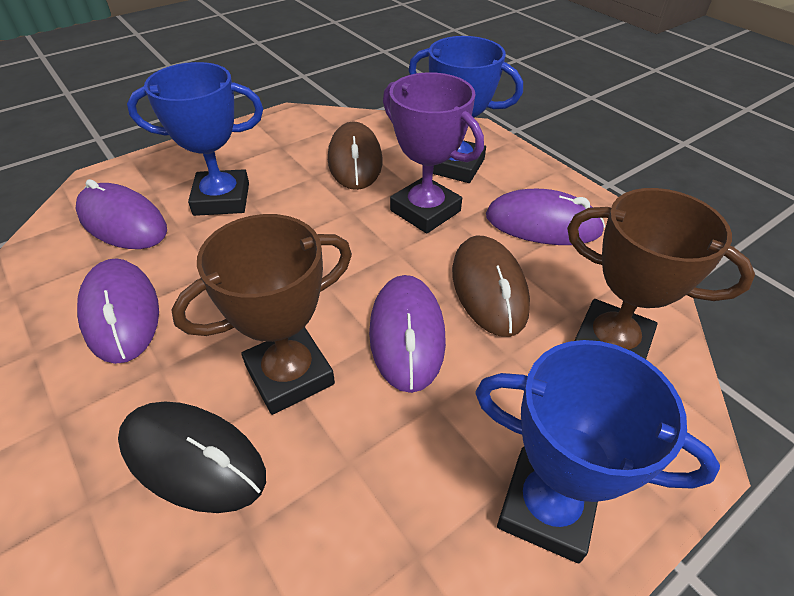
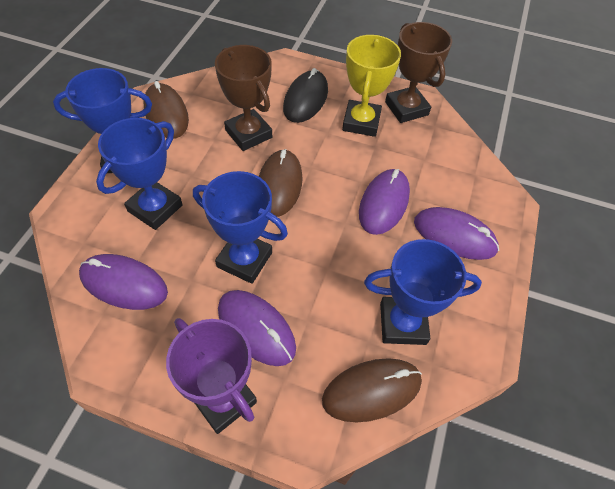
blue trophy: [127,62,263,216] [408,36,523,183] [475,340,720,563] = 3 -> [53,68,152,173] [96,118,183,230] [193,171,288,284] [364,239,482,345] = 4
brown mouse: [328,121,382,190] [452,236,530,337] = 2 -> [144,81,189,139] [259,149,303,217] [322,358,422,422] = 3
yellow trophy: none = 0 -> [342,35,401,137] = 1

